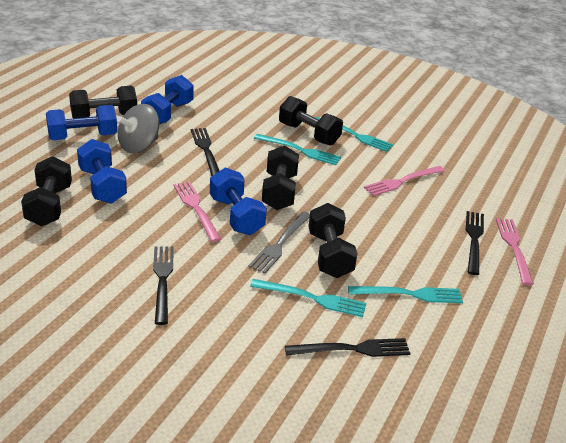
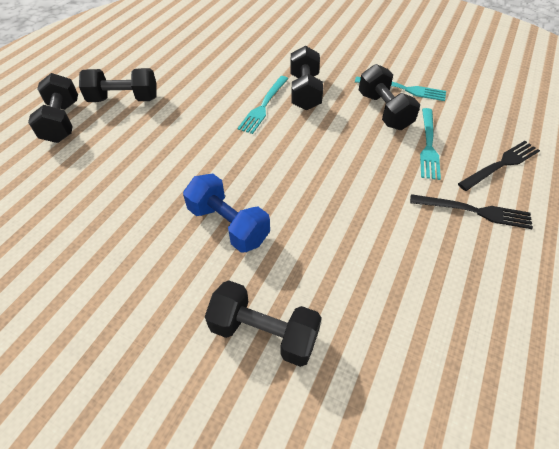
black fork: [153,246,174,325] [191,128,220,176] [285,338,411,357] [466,211,484,275] = 4 -> [410,194,533,229] [458,141,540,191] = 2
blue dumbbell: [46,105,117,140] [77,139,127,204] [141,75,194,124] [210,167,267,235] = 4 -> [183,173,270,253] = 1
grey fork: [248,211,310,274] = 1 -> none = 0
grey spinning top: [117,104,159,153] = 1 -> none = 0
pink fork: [174,182,221,242] [364,166,445,196] [496,218,534,285] = 3 -> none = 0
turquoise fork: [250,279,366,317] [254,134,341,165] [315,117,393,152] [348,286,463,303] = 4 -> [237,76,288,134] [355,76,446,101] [420,108,441,180] = 3

